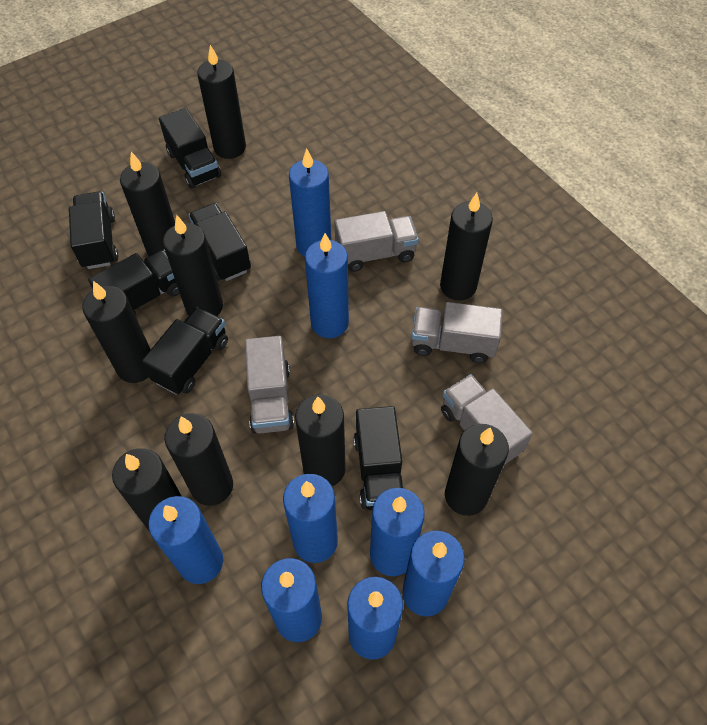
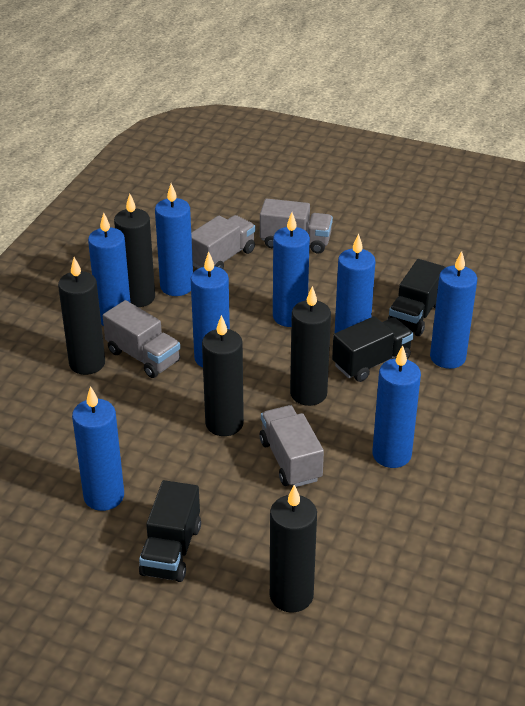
black candle: [82,281,151,383] [112,448,182,532] [120,152,175,256] [163,215,223,316] [165,413,233,506] [197,45,246,159] [295,395,346,486] [440,193,493,301] [445,424,509,516] = 9 -> [58,257,105,375] [114,194,155,307] [202,315,244,436] [270,485,317,613] [290,286,331,406] = 5
black truck: [69,192,118,269] [88,249,180,316] [142,307,228,395] [159,108,221,189] [189,203,251,281] [354,406,405,510] = 6 -> [139,480,201,582] [332,316,414,382] [387,259,446,336] = 3

